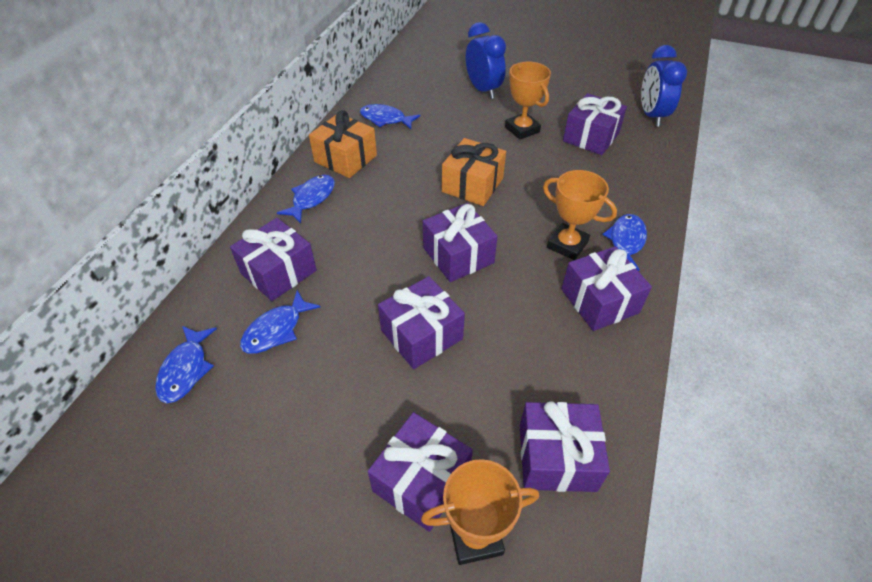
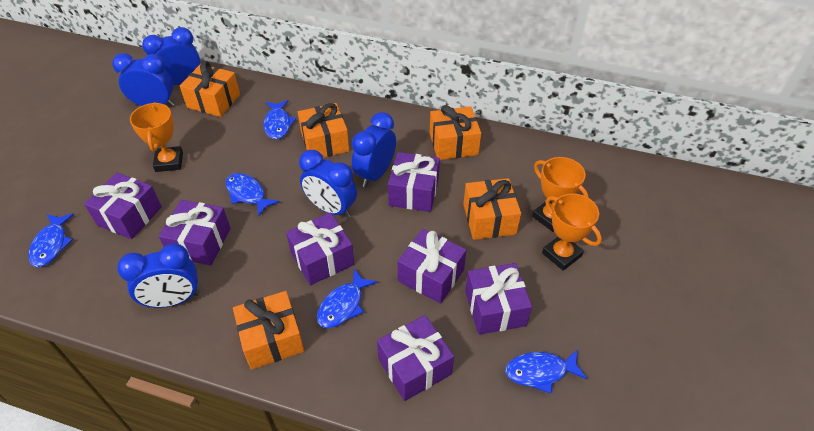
blue clock: [466,22,506,99] [641,45,687,127] = 2 -> [112,53,174,107] [117,244,200,308] [142,27,200,85] [299,150,357,218] [352,112,396,187] = 5
orange gift: [309,110,377,178] [442,138,506,206] = 2 -> [180,61,240,117] [233,291,304,370] [298,103,349,158] [430,105,481,160] [463,178,521,240] = 5

